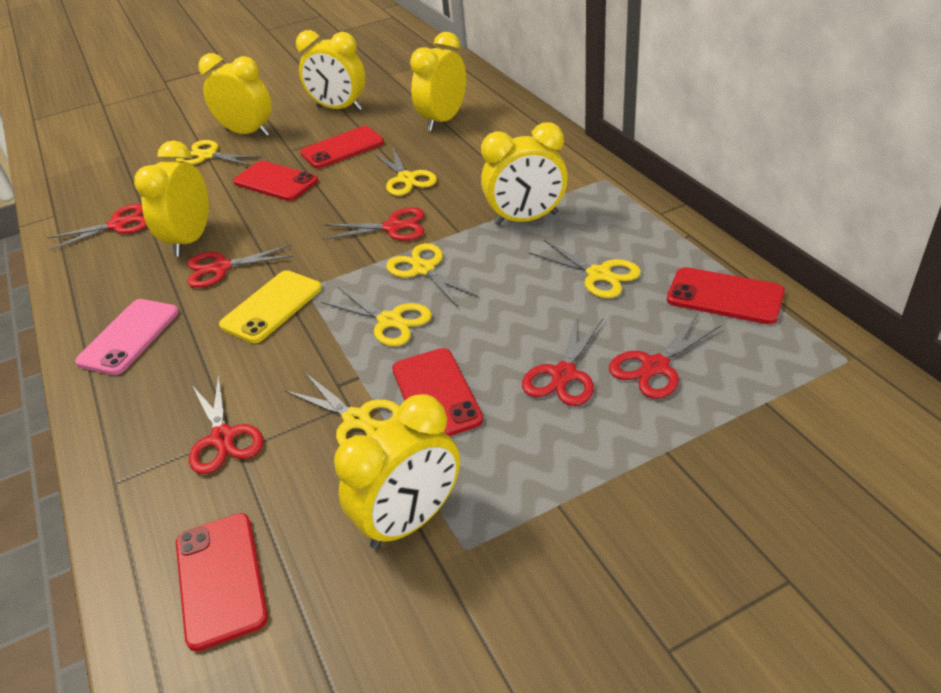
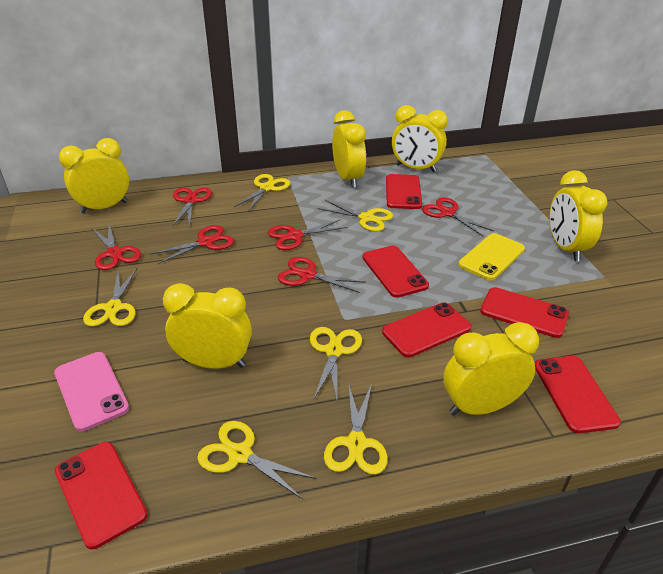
red phone: [176,513,268,651] [233,161,318,201] [300,126,384,169] [392,348,483,436] [667,267,785,324] = 5 -> [55,442,148,549] [363,246,429,298] [382,302,471,358] [386,174,422,209] [480,287,569,338] [535,356,621,433] = 6

